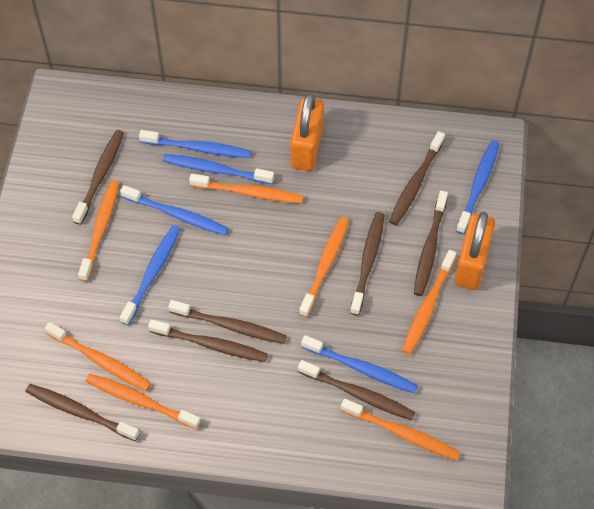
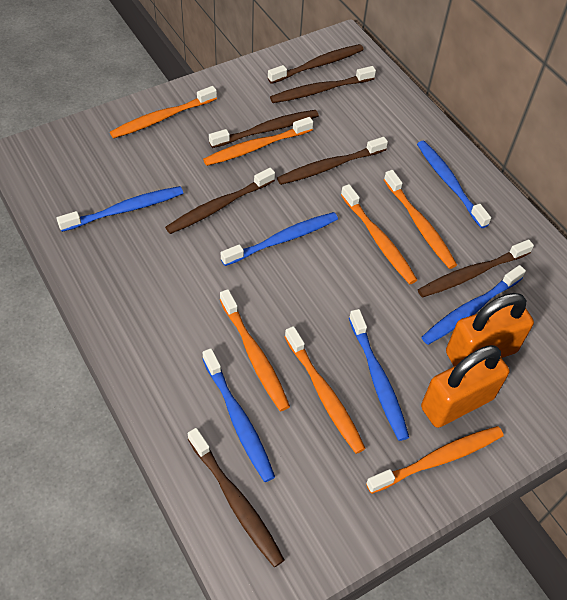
brown toothbrush: [26,384,140,441] [72,130,124,225] [148,319,268,362] [168,300,287,344] [298,360,415,420] [350,212,385,315] [389,131,445,225] [414,191,448,296] = 8 -> [165,168,275,234] [188,428,285,567] [209,110,319,148] [268,44,364,84] [270,66,376,103] [277,137,388,185] [418,239,534,298] = 7

